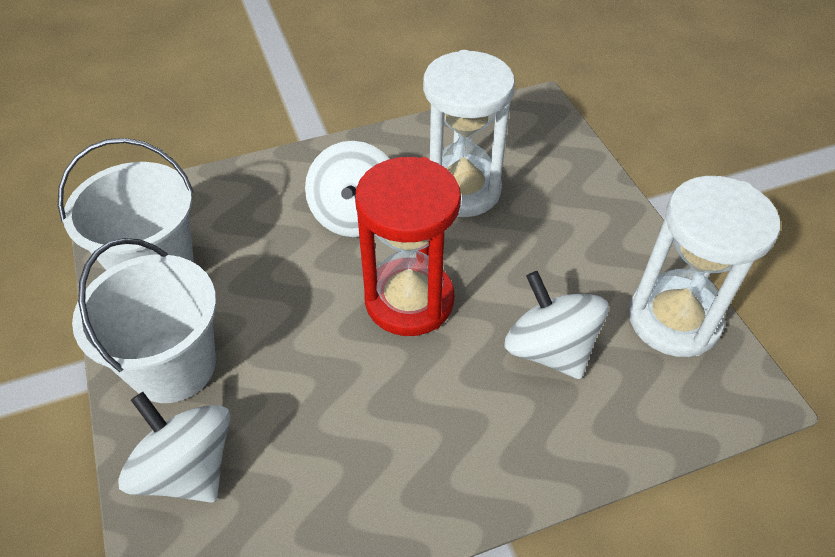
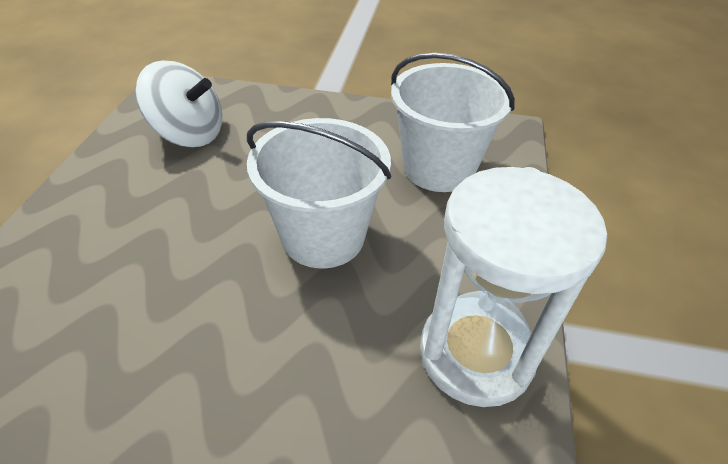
red hourglass: [355,157,461,336] = 1 -> none = 0
white hourglass: [423,50,515,217] [628,176,780,357] = 2 -> [420,167,607,407] = 1
white spinning top: [118,392,230,503] [305,141,389,237] [504,271,609,379] = 3 -> [136,61,222,147] = 1

